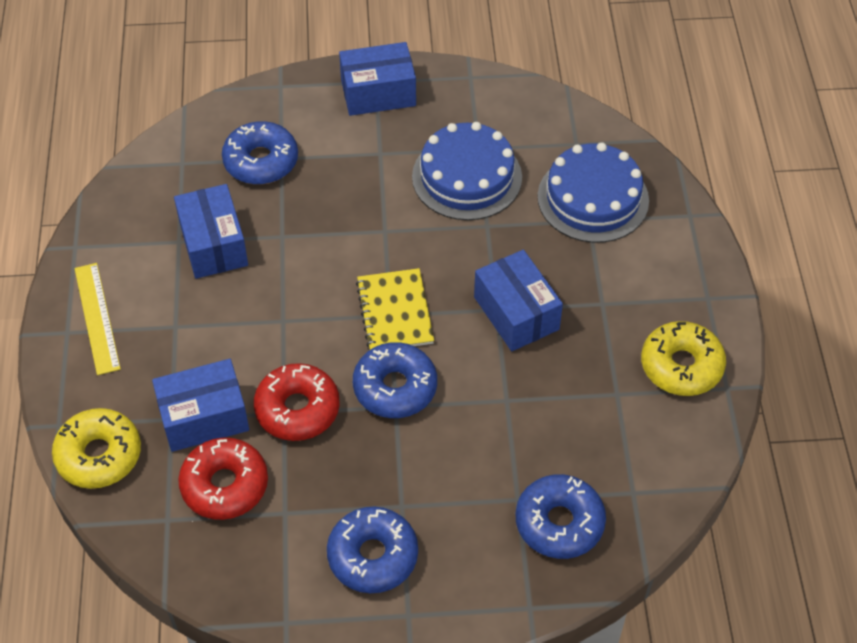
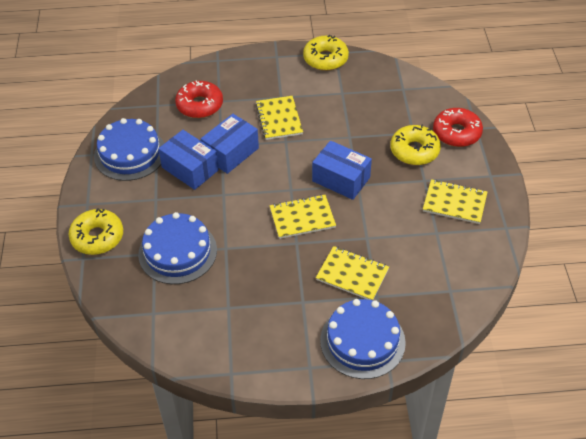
blue box: [152,359,249,452] [174,184,248,279] [339,42,416,116] [474,250,563,351] = 4 -> [158,130,219,190] [201,114,259,174] [312,141,372,200] = 3
blue cake: [412,122,522,220] [537,142,649,243] = 2 -> [94,118,164,181] [138,212,217,284] [320,299,406,379] = 3
blue donut: [222,121,298,185] [327,507,418,593] [353,342,437,418] [515,474,606,559] = 4 -> none = 0
yellow donut: [52,408,141,489] [641,321,726,396] = 2 -> [69,208,123,255] [303,35,349,71] [390,124,441,165] = 3
yellow notebook: [356,268,434,350] = 1 -> [256,96,303,140] [270,194,336,239] [316,246,389,300] [423,179,487,224] = 4
yellow ruler: [74,263,121,375] = 1 -> none = 0

